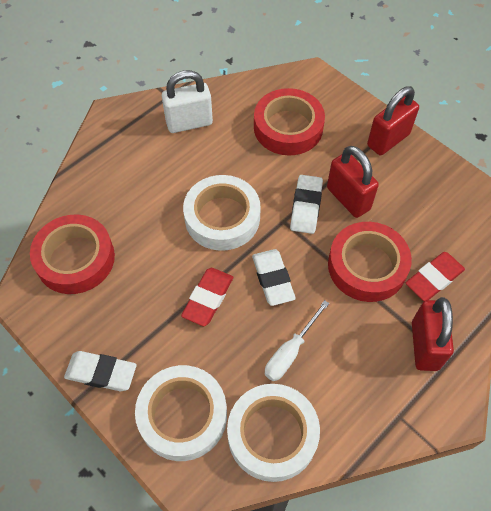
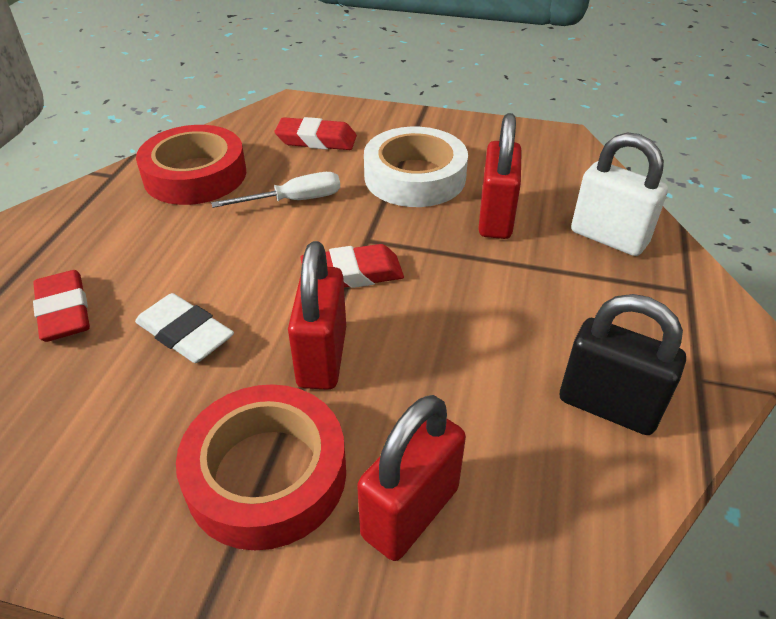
black padlock: none = 0 -> [560,294,686,435] = 1
red eraser: [181,268,233,326] [406,252,465,301] = 2 -> [33,270,90,342] [275,117,357,150] [300,244,404,288] = 3
red tape: [30,215,115,294] [254,88,325,155] [328,222,412,302] = 3 -> [136,125,246,205] [176,384,346,551] = 2
white eraser: [64,351,137,391] [252,249,296,306] [290,175,323,234] = 3 -> [135,293,234,363] = 1
white tape: [135,365,227,461] [183,175,261,251] [227,384,320,482] = 3 -> [364,127,468,207] = 1

